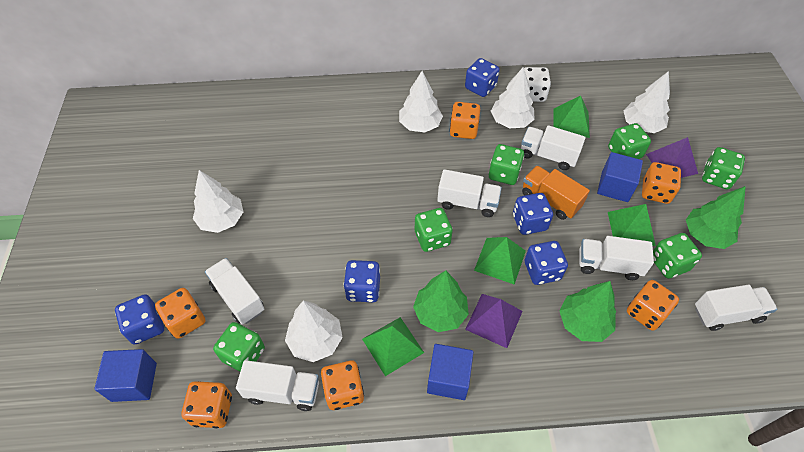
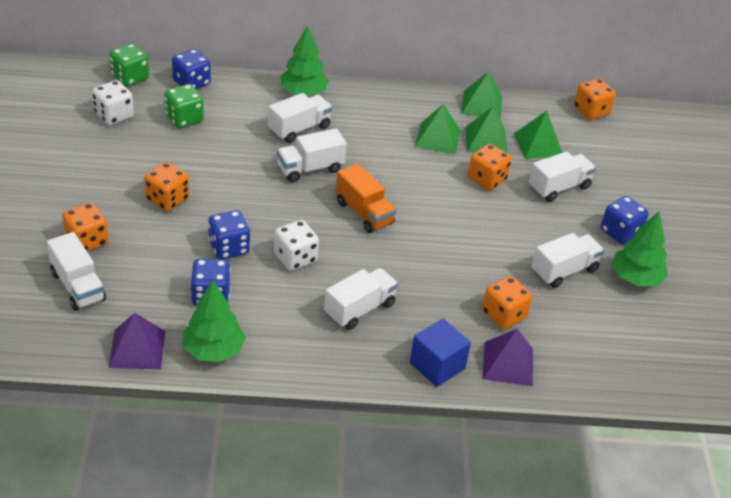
blue cube: [94,349,157,402] [427,344,473,400] [597,152,643,202] = 3 -> [410,319,471,387] = 1
blue dice: [115,294,164,345] [344,260,380,302] [465,58,500,97] [513,193,553,235] [525,241,568,285] = 5 -> [172,49,211,89] [190,259,231,306] [208,210,250,259] [601,196,649,245] = 4
green dice: [213,322,265,372] [415,208,453,252] [489,144,524,185] [608,123,651,159] [653,233,702,279] [702,147,745,189] = 6 -> [109,43,149,87] [164,84,204,128] = 2
orange dice: [155,288,205,339] [181,381,232,428] [321,361,364,410] [450,102,480,139] [627,280,679,331] [642,162,681,204] = 6 -> [62,202,108,252] [144,162,189,211] [468,144,512,191] [482,276,533,329] [574,79,616,120] = 5
white dice: [524,67,551,102] = 1 -> [92,80,134,125] [274,220,319,271] = 2
white tree: [193,170,243,233] [285,301,343,362] [399,71,443,133] [491,67,535,128] [623,71,670,133] = 5 -> none = 0

